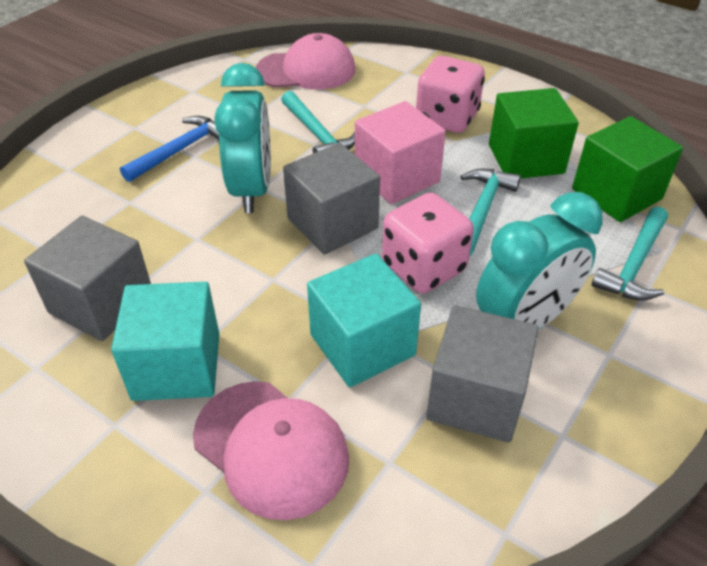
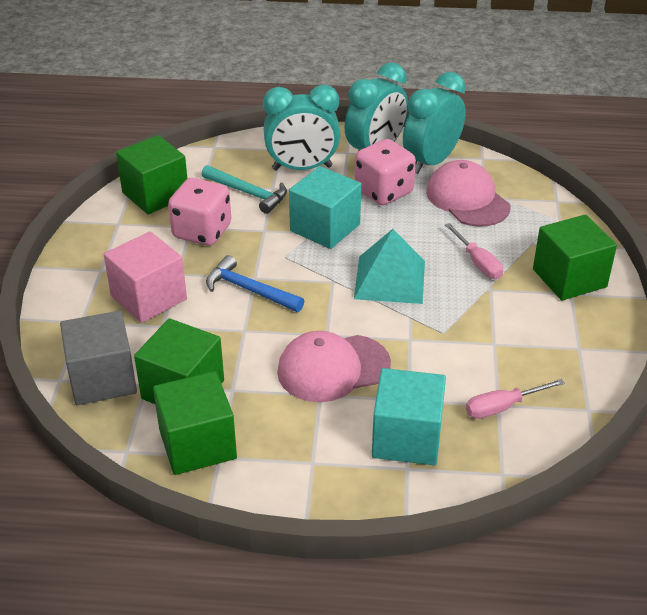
green cube: [489,88,579,179] [572,116,683,222] = 2 -> [116,135,187,214] [134,318,224,404] [153,371,237,475] [533,215,617,300] = 4
grey cube: [24,216,151,341] [283,143,380,255] [426,305,539,442] = 3 -> [60,311,137,405] = 1
pink screwdriver: none = 0 -> [445,223,503,279] [466,379,565,419] = 2
turquoise clock: [214,63,271,213] [476,192,603,329] = 2 -> [263,85,340,171] [344,62,408,150] [403,72,466,174] = 3
turquoise hammer: [281,91,355,153] [460,169,521,256] [591,206,668,301] = 3 -> [202,165,287,214] = 1
turquoise pyramid: none = 0 -> [354,229,425,304] = 1

